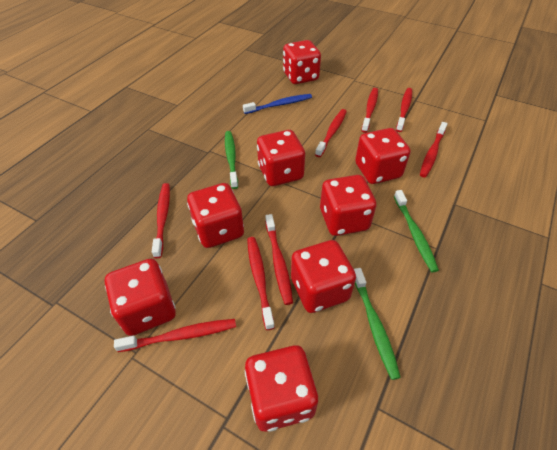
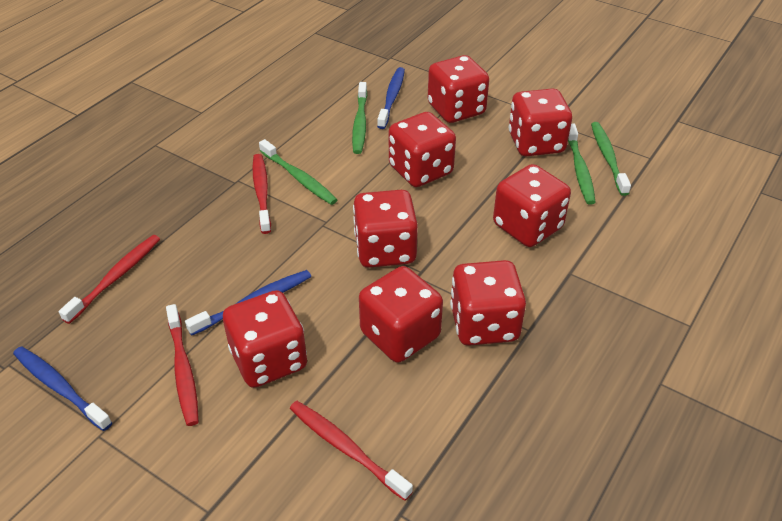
blue toothbrush: [243,94,312,114] = 1 -> [13,346,112,431] [185,270,311,336] [377,67,405,129] = 3
green toothbrush: [225,131,238,189] [354,268,401,380] [394,190,439,272] = 3 -> [259,139,337,205] [352,82,367,154] [568,123,596,205] [591,122,631,196] = 4
red toothbrush: [114,319,236,352] [152,183,170,258] [247,237,275,330] [265,214,293,305] [315,109,347,157] [361,88,378,133] [396,88,412,132] [420,122,448,178] = 8 -> [59,235,160,324] [166,304,199,426] [252,154,271,234] [290,401,413,501] = 4

